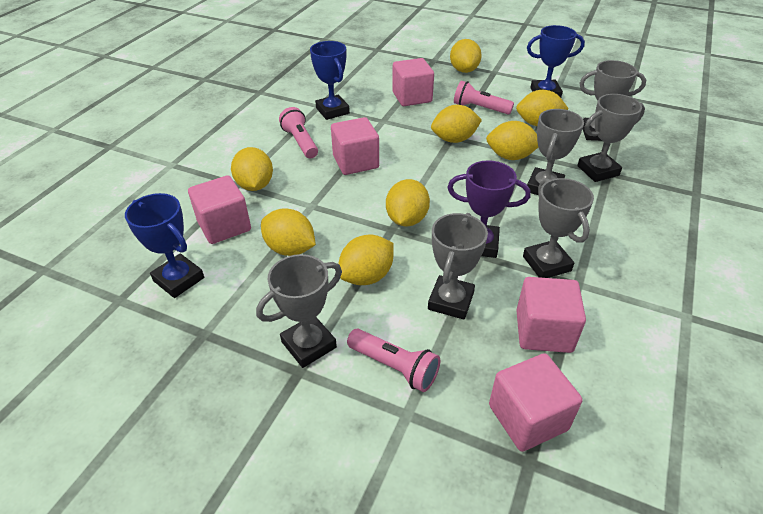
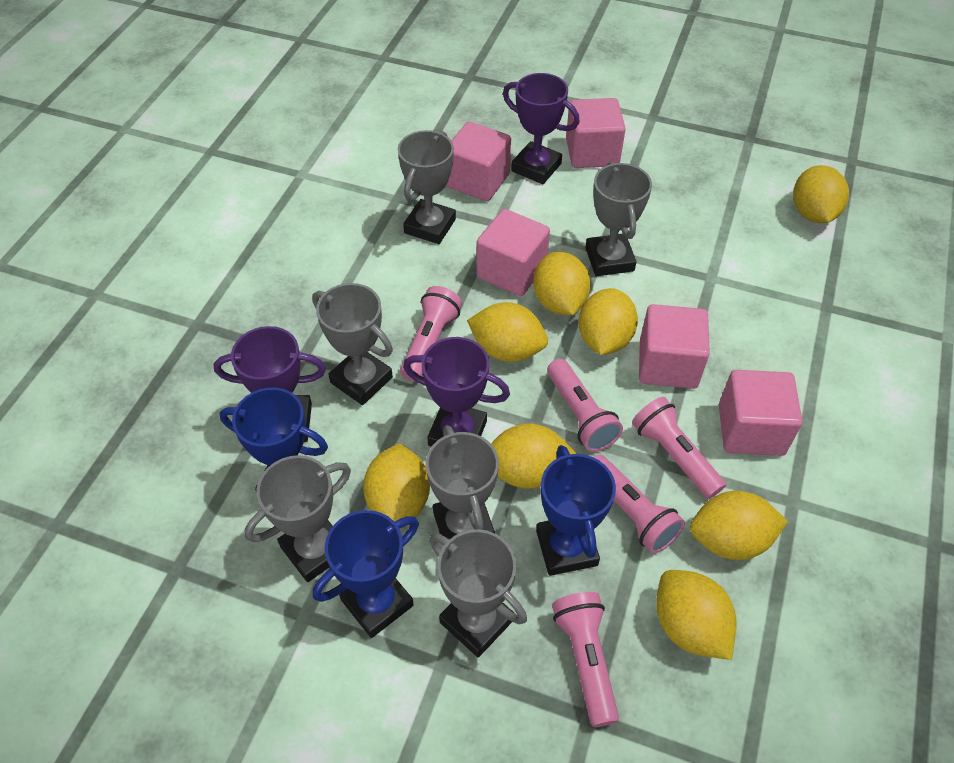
pink flashlight: [279,107,318,158] [347,329,440,392] [454,81,514,115] = 3 -> [400,286,462,381] [547,359,623,452] [552,592,619,727] [593,454,685,554] [632,397,726,499] = 5
purple trophy: [447,160,531,258] = 1 -> [214,326,326,442] [403,337,510,447] [503,73,580,184] = 3

